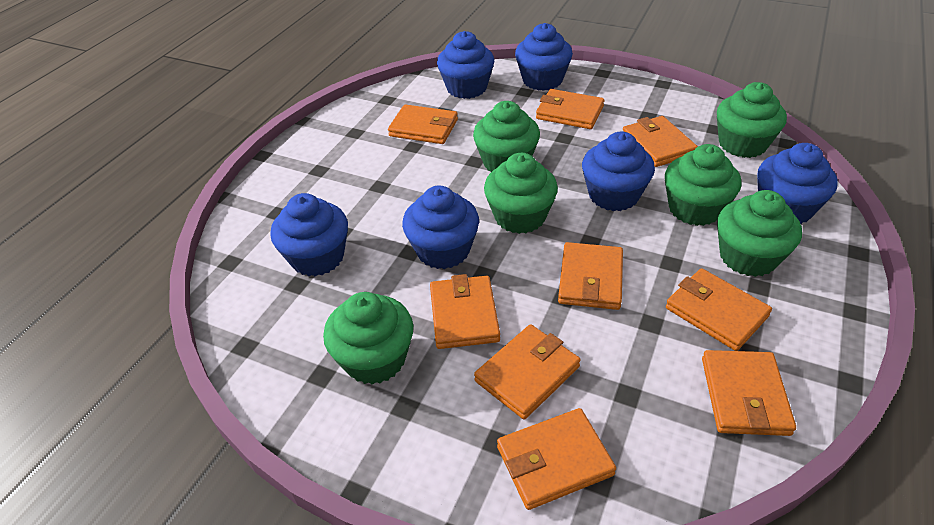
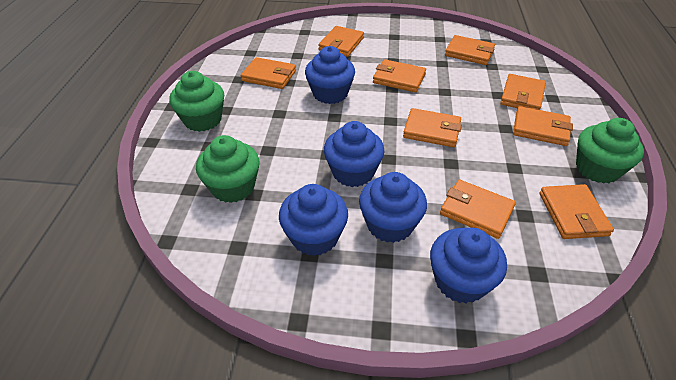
blue cupcake: [270,193,348,276] [402,186,479,269] [437,31,494,99] [515,23,573,91] [582,132,655,211] [757,143,838,224] = 6 -> [279,184,348,256] [305,46,355,104] [324,121,385,187] [359,172,427,243] [430,228,507,303] = 5
green cupcake: [323,292,413,385] [473,101,540,172] [484,153,558,234] [665,144,741,226] [717,82,787,158] [717,190,802,277] = 6 -> [169,71,224,132] [196,135,259,203] [576,118,644,184] = 3

